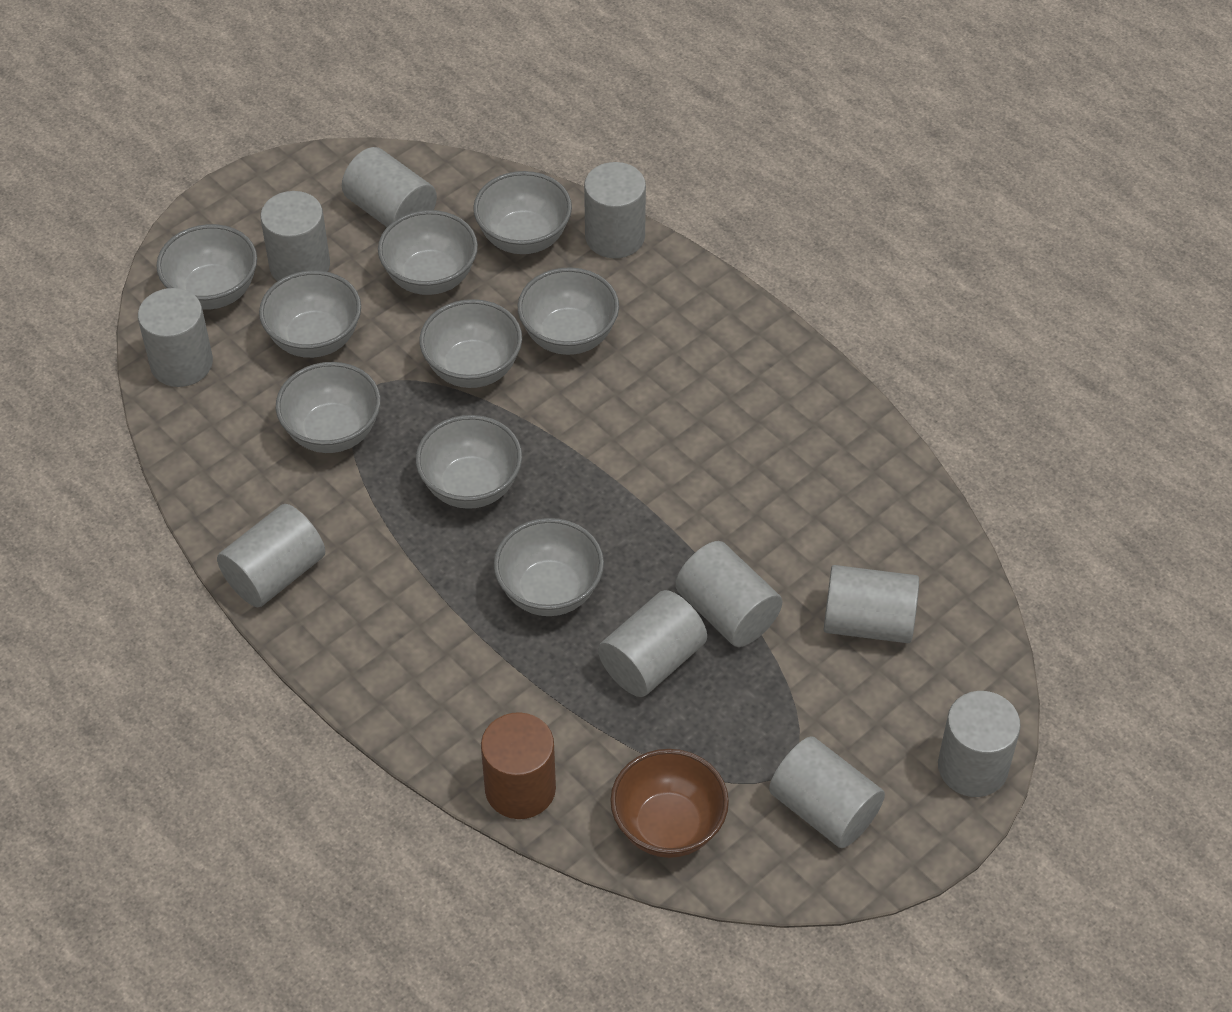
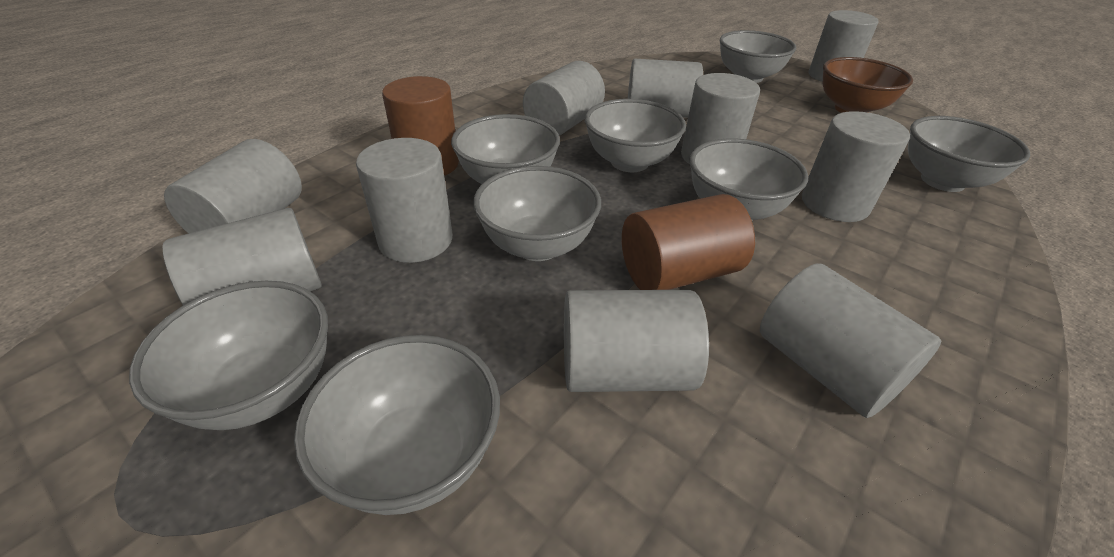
brown cylinder: [481,712,556,819] = 1 -> [382,76,459,176] [622,194,755,290] = 2
grey bowl: [156,224,257,310] [259,270,361,358] [276,362,381,453] [378,210,478,295] [416,415,522,509] [420,299,522,388] [473,171,572,254] [494,518,604,616] [518,267,619,355] = 9 -> [129,281,328,430] [294,335,500,515] [451,114,560,184] [473,166,601,261] [585,99,686,172] [690,138,808,221] [720,30,796,83] [908,116,1030,192] = 8

